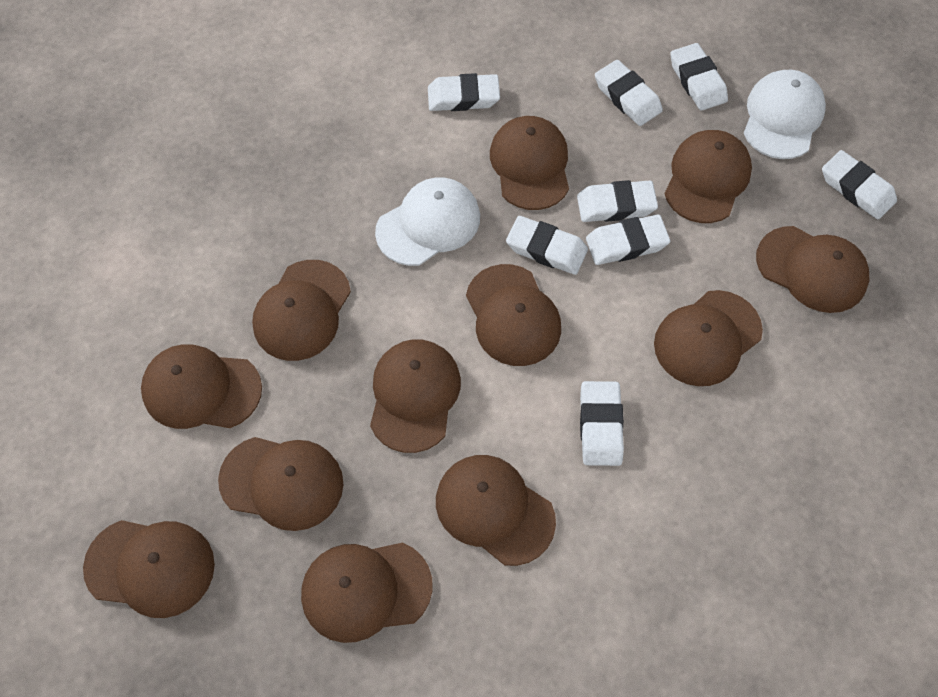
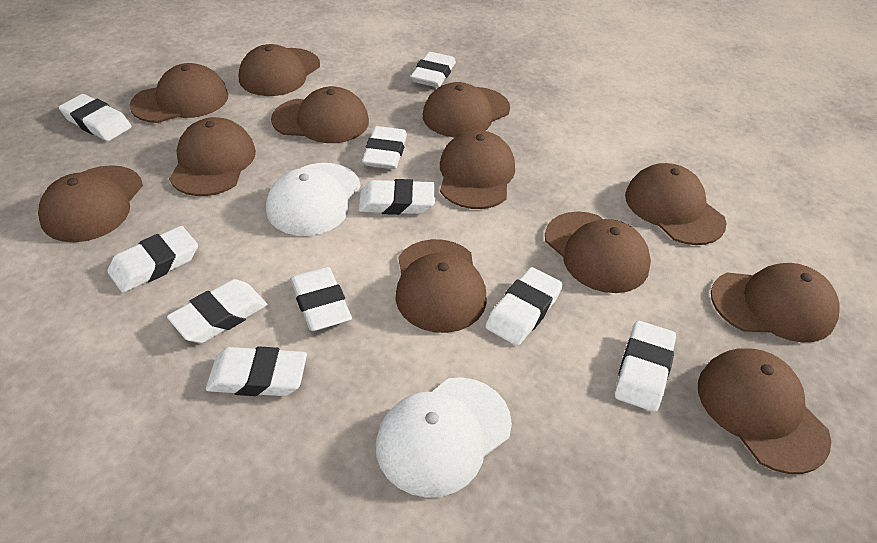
white eraser: [428,73,500,111] [506,216,588,275] [577,180,658,222] [580,381,624,466] [586,215,670,265] [595,60,663,126] [670,43,728,111] [822,150,897,220] = 8 -> [59,94,132,141] [107,226,198,293] [167,279,268,343] [206,346,307,396] [291,267,352,331] [358,179,435,215] [362,126,407,169] [411,52,456,87] [485,267,563,346] [615,321,676,412] = 10

